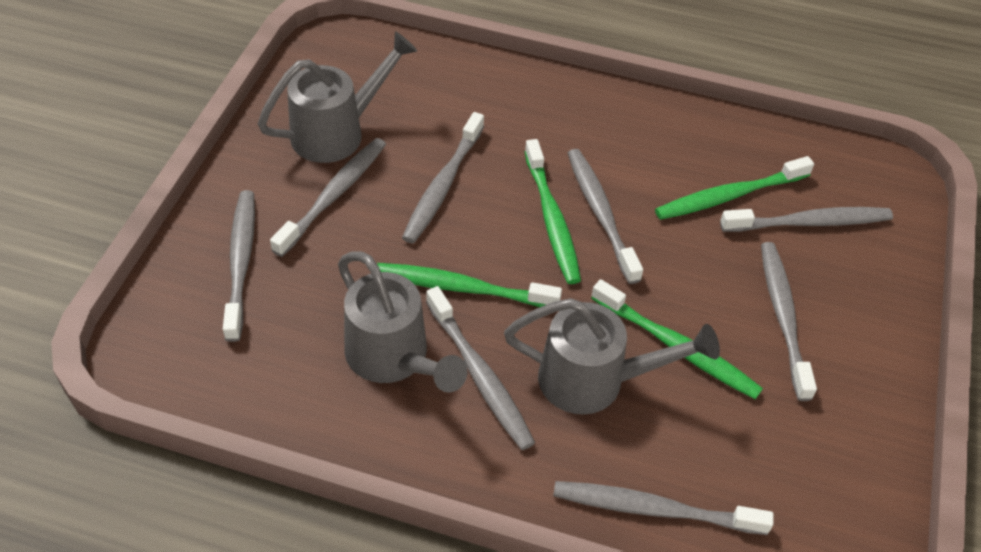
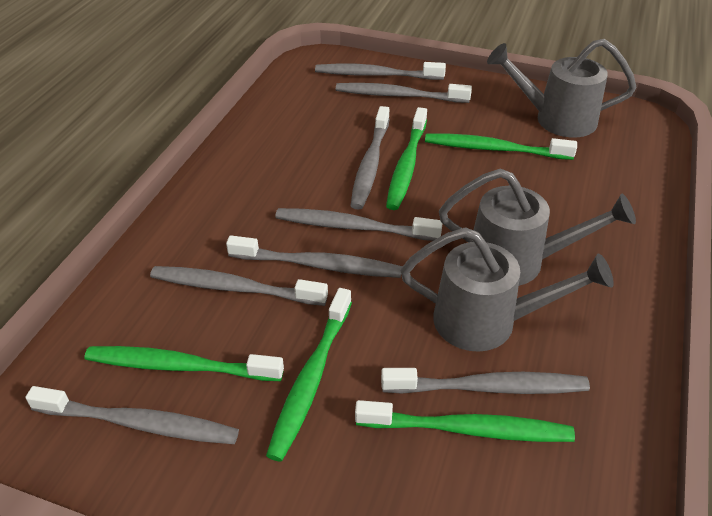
green toothbrush: [377,263,562,307] [525,139,581,284] [591,279,763,399] [655,156,814,220] = 4 -> [84,346,284,381] [266,288,352,461] [355,400,575,442] [386,107,427,210] [425,133,577,160] = 5

